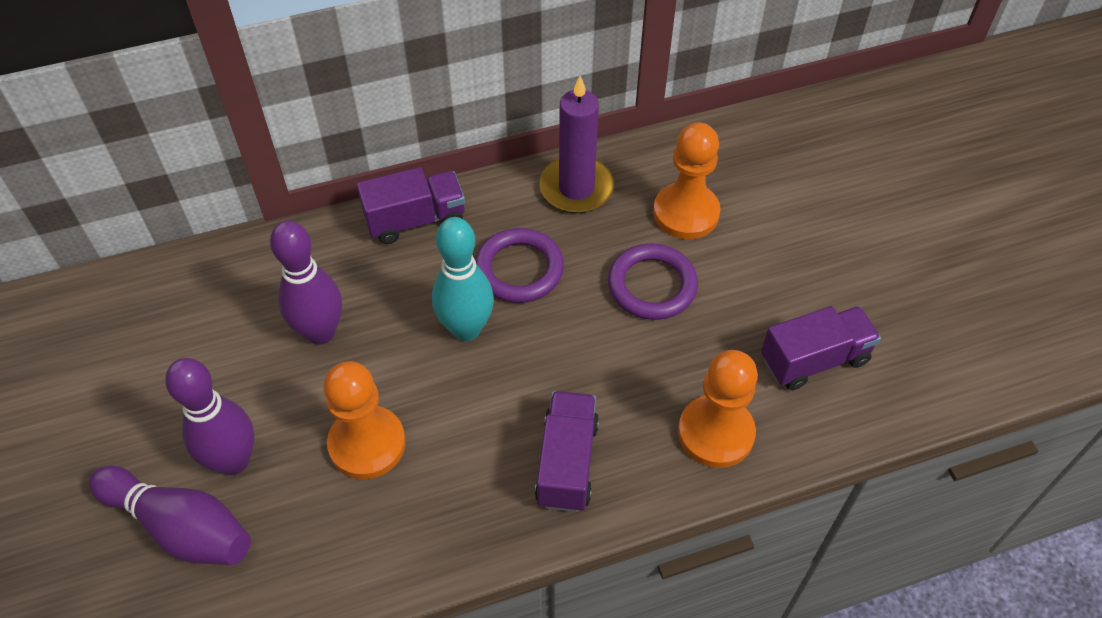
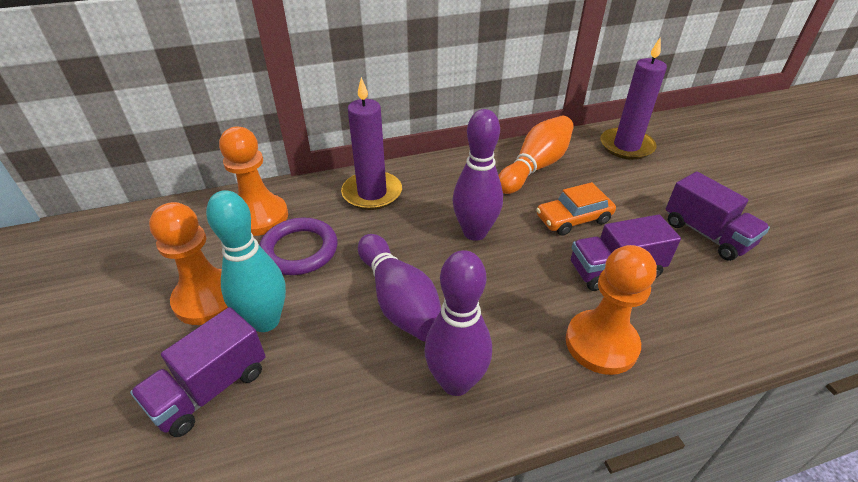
orange bowling pin: none = 0 -> [498,116,574,194] = 1
orange car: none = 0 -> [536,182,616,236] = 1
purple candle: [539,76,614,213] = 1 -> [341,77,402,210] [600,37,667,160] = 2
purple ring: [475,228,564,303] [608,244,698,320] = 2 -> [259,218,337,275] = 1

